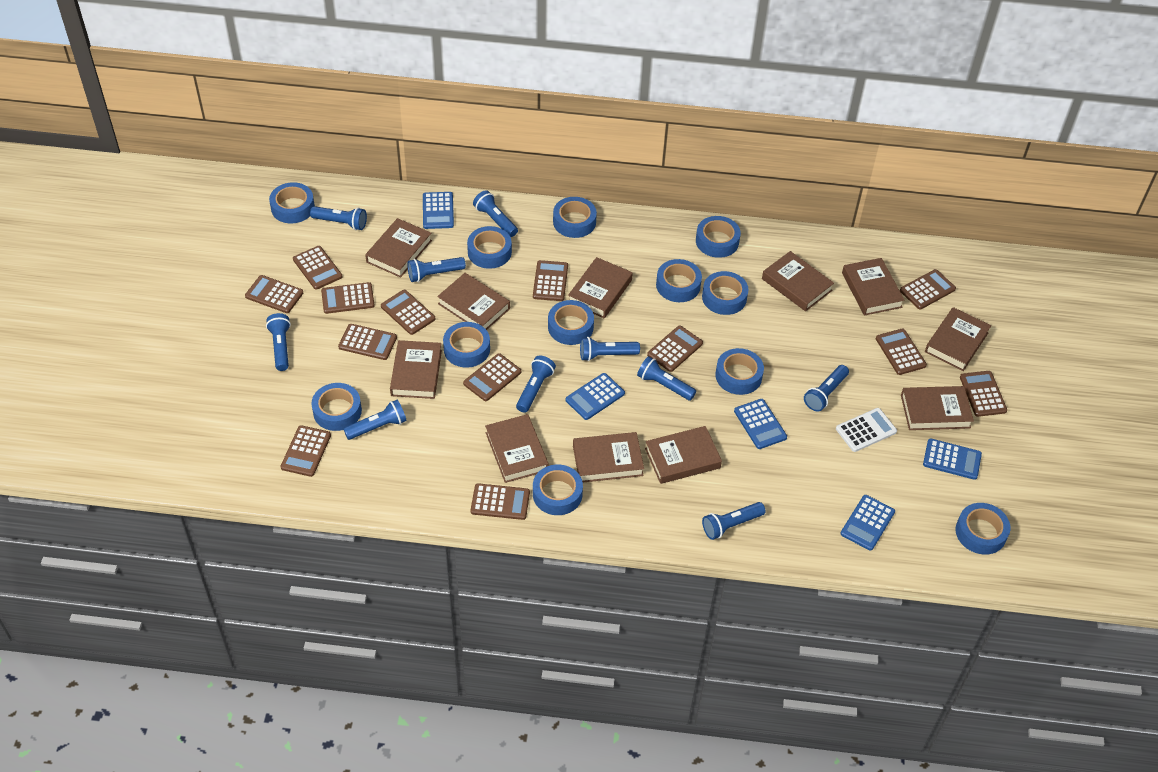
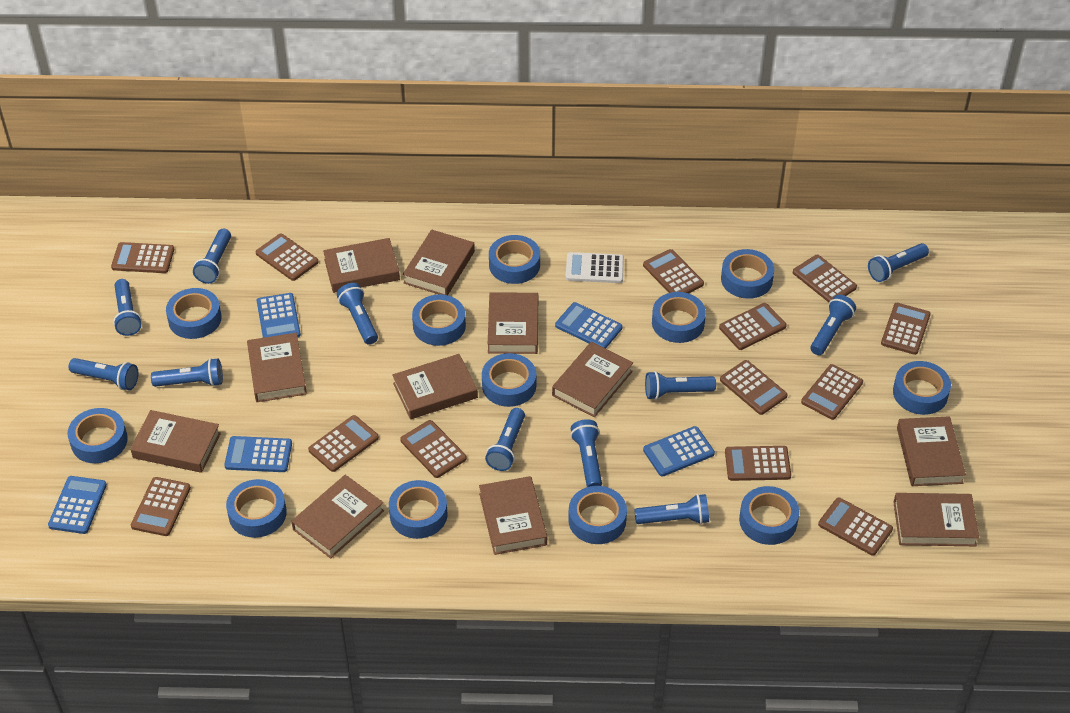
blue flashlight: [266,313,291,371] [310,206,367,230] [343,400,407,440] [407,257,466,282] [473,190,518,237] [516,355,556,413] [580,337,640,361] [637,356,696,401] [702,502,766,540] [804,365,849,412] = 10 -> [69,358,139,390] [113,279,142,336] [151,358,223,387] [193,229,231,284] [337,283,378,345] [485,408,525,471] [570,419,602,487] [634,494,709,524] [645,371,716,400] [810,295,856,355] [868,243,929,282] = 11

